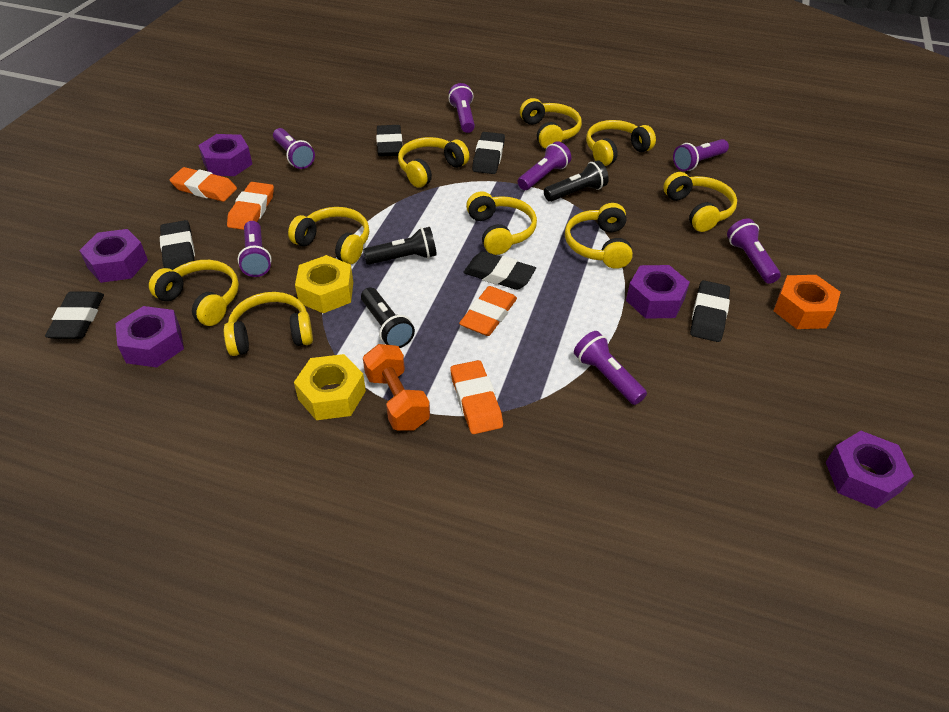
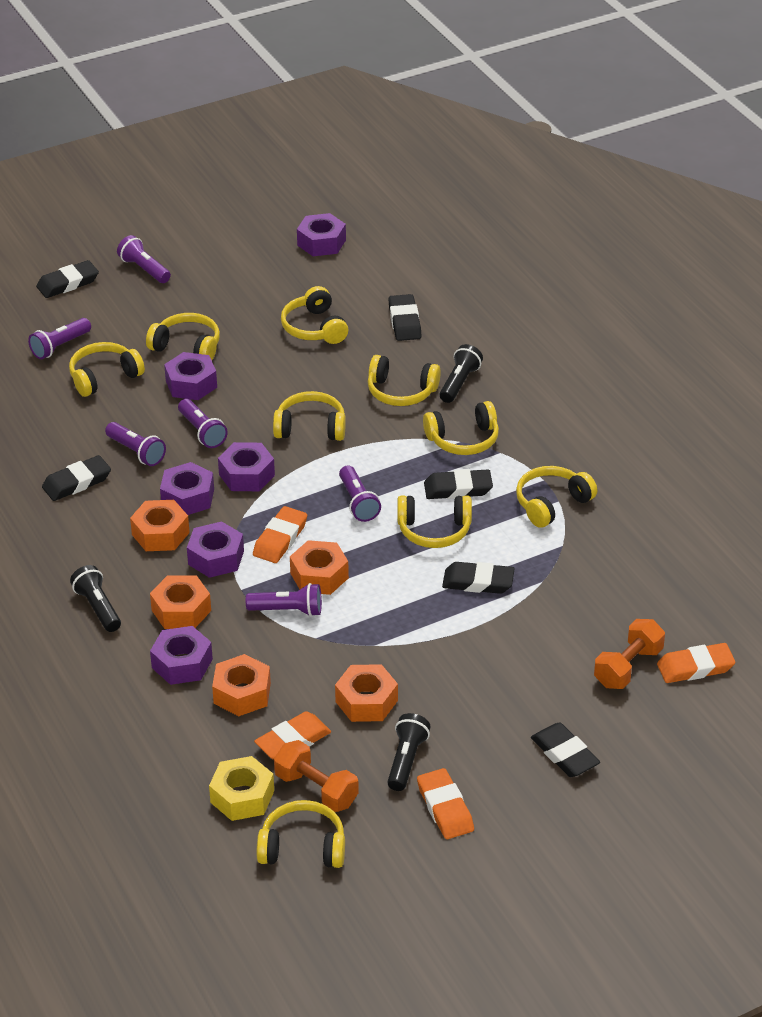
orange dumbbell: [363,344,430,431] = 1 -> [274,740,359,812] [594,619,665,689] = 2
orange nut: [774,275,841,329] = 1 -> [130,500,190,551] [150,575,211,629] [212,654,271,716] [290,540,349,595] [335,664,398,722] = 5
purple flashlight: [238,221,272,277] [273,128,315,169] [448,83,475,133] [518,141,571,190] [574,331,647,405] [673,139,729,171] [727,218,781,284] = 7 -> [28,318,91,359] [105,422,166,466] [117,235,171,283] [178,399,228,448] [246,583,322,617] [339,465,381,522] = 6
purple nut: [79,229,148,283] [115,306,184,368] [198,134,252,176] [626,265,690,319] [826,431,914,509] = 5 -> [150,626,213,685] [160,462,214,515] [164,352,217,400] [187,521,244,578] [218,442,275,491] [297,213,346,256] = 6
yellow nut: [294,354,366,420] [295,255,353,313] = 2 -> [209,756,274,821] = 1

